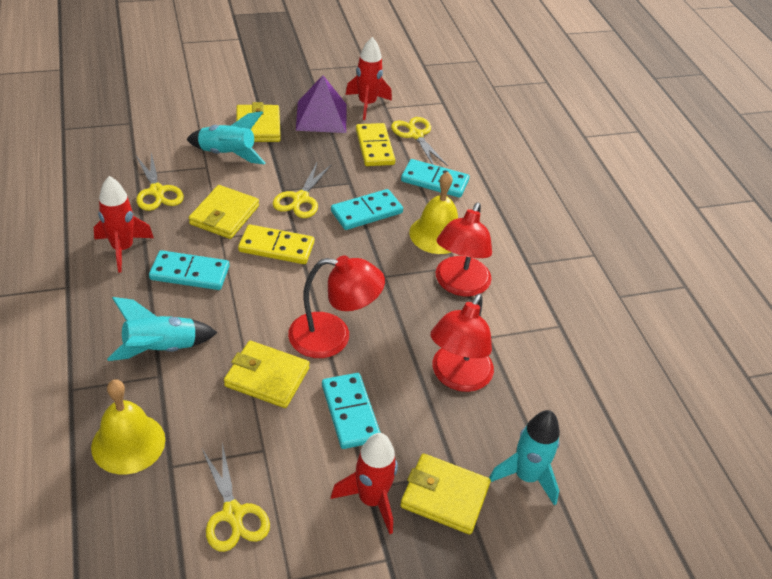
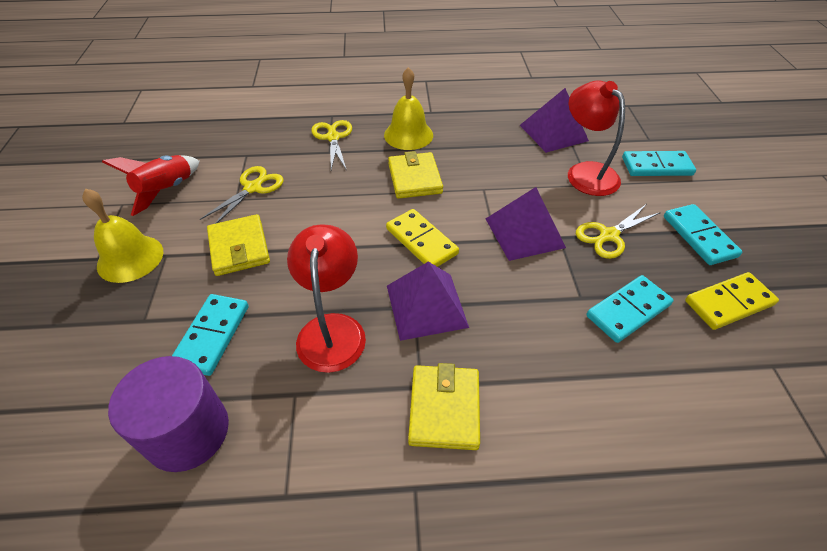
purple cylinder: none = 0 -> [108,356,229,472] = 1
purple pyramid: [296,75,346,133] = 1 -> [387,261,469,341] [486,187,566,261] [520,88,589,153] = 3
red lamp: [288,256,385,358] [431,294,494,392] [436,202,492,297] = 3 -> [287,224,366,373] [568,80,625,196] = 2
red rocket: [94,176,154,273] [331,433,398,534] [345,37,392,120] = 3 -> [102,155,199,216] = 1
turquoise rocket: [107,297,218,361] [186,111,266,165] [489,410,560,506] = 3 -> none = 0
yellow scissors: [136,152,184,211] [202,442,270,552] [273,161,332,218] [391,117,448,166] = 4 -> [200,166,284,224] [311,120,352,170] [576,205,661,259] = 3
yellow wallet: [189,185,259,239] [224,341,310,408] [236,102,281,142] [400,453,491,535] = 4 -> [207,214,270,276] [388,151,443,199] [408,363,480,450] = 3

